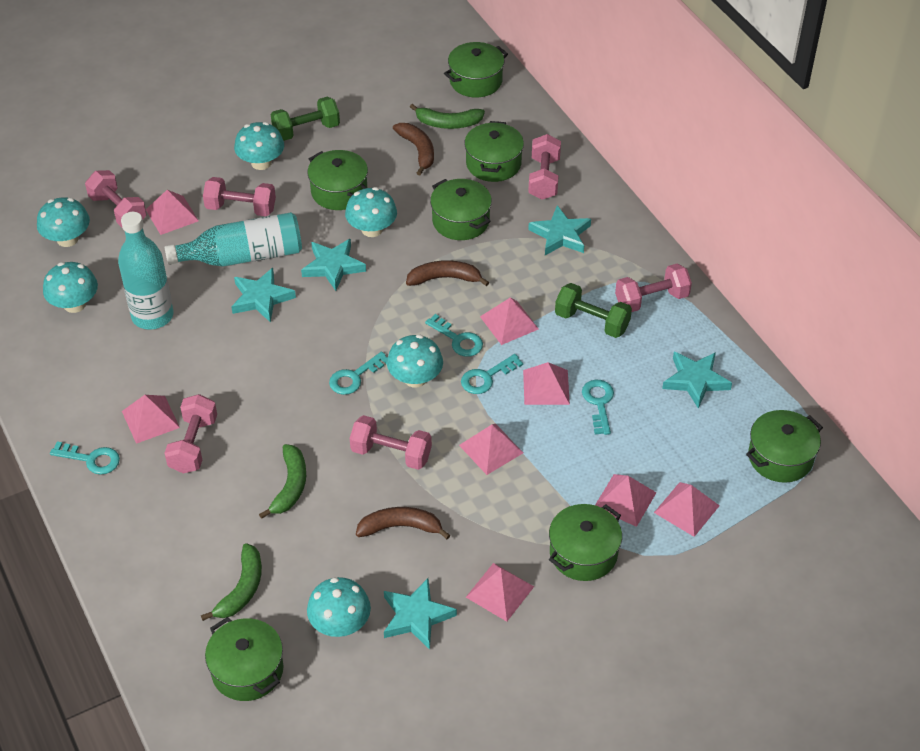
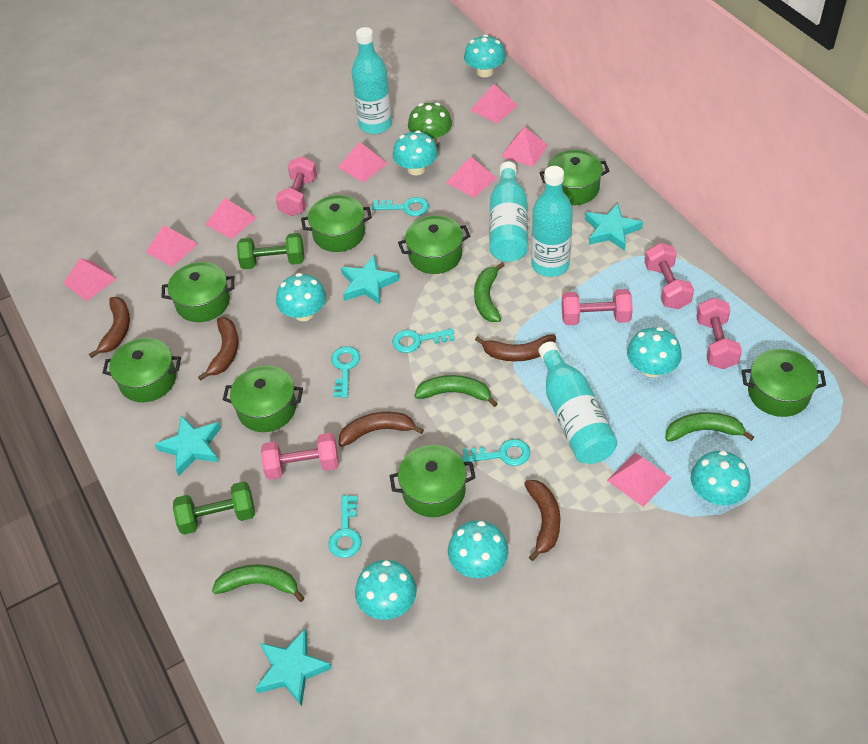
brown banana: [356,507,451,539] [393,123,434,175] [406,260,489,286] = 3 -> [89,297,130,358] [198,317,239,381] [339,412,424,447] [475,334,556,361] [524,480,560,561] = 5
green banana: [201,543,262,621] [259,444,306,519] [410,104,485,129] = 3 -> [212,564,304,602] [414,375,498,407] [474,262,505,322] [666,412,754,442] = 4
green mushroom: none = 0 -> [408,103,452,144] = 1
green pot: [205,617,283,701] [308,150,368,210] [430,179,492,240] [444,42,508,97] [464,121,524,182] [549,504,622,581] [746,410,823,483] = 7 -> [103,338,181,402] [161,262,234,322] [223,366,303,432] [301,195,372,252] [390,445,476,517] [398,215,470,274] [539,150,610,205] [742,349,826,417] = 8
pink dumbbell: [85,170,147,227] [165,394,217,474] [203,177,276,216] [350,415,432,470] [528,134,561,200] [615,264,692,312] = 6 -> [261,433,339,480] [276,156,317,216] [562,289,633,325] [645,243,694,309] [696,298,742,369] = 5
turquoise bottle: [118,212,173,330] [165,212,302,267] = 2 -> [351,27,392,134] [489,161,528,262] [531,166,573,277] [538,341,617,464] = 4
turquoise mushroom: [37,197,90,247] [43,262,98,313] [234,122,284,170] [307,577,371,637] [345,187,397,237] [387,334,443,388] = 6 -> [276,273,326,321] [355,560,417,620] [393,130,438,175] [448,521,508,578] [464,35,506,77] [627,327,682,377] [691,451,751,505] = 7
turquoise star: [231,268,296,323] [301,239,366,291] [384,578,457,650] [528,205,591,255] [662,352,732,409] = 5 -> [155,416,221,476] [255,629,332,706] [341,255,399,305] [585,203,643,251] = 4

